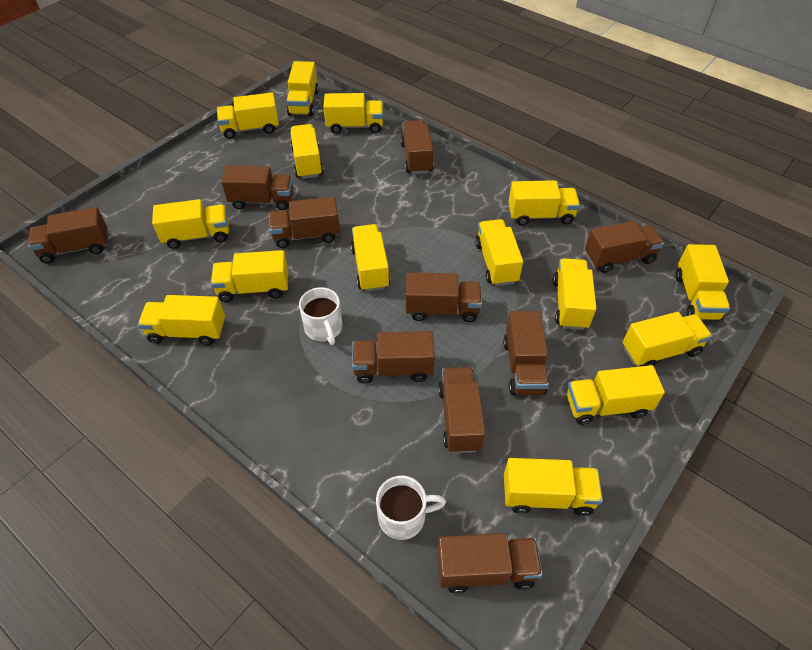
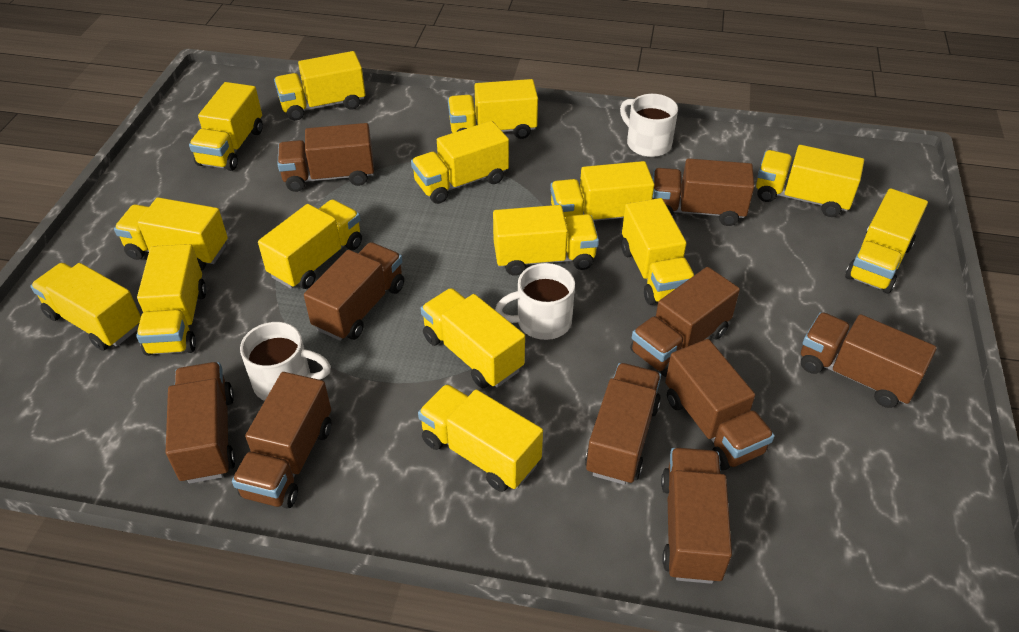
white mug: [299,287,342,345] [376,476,446,540] = 2 -> [240,322,331,401] [495,263,575,340] [620,94,678,157] = 3

